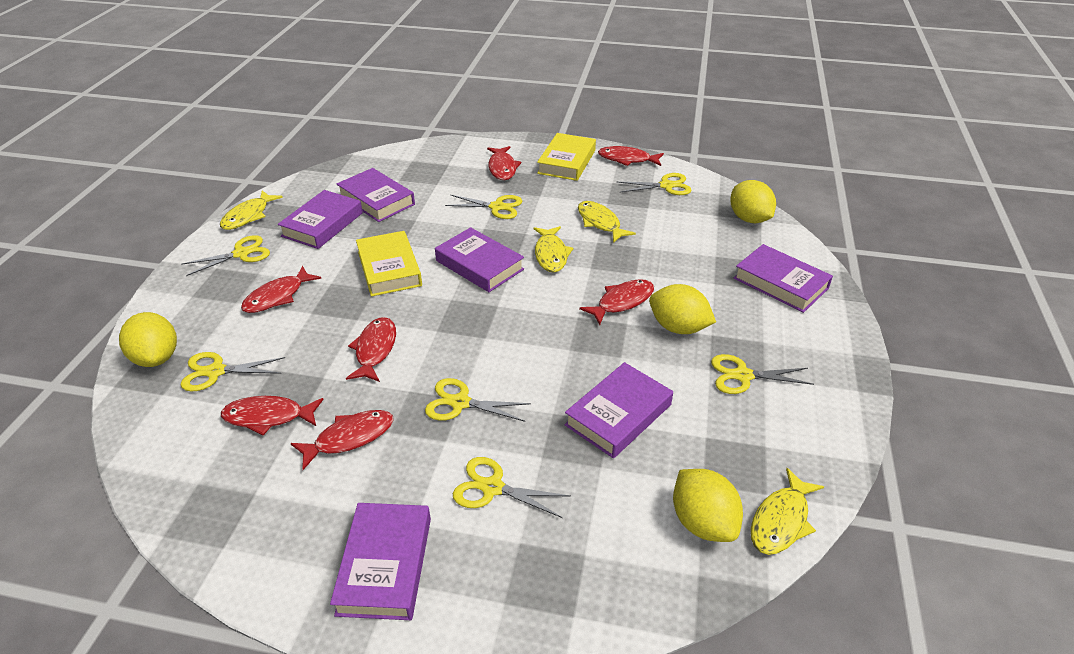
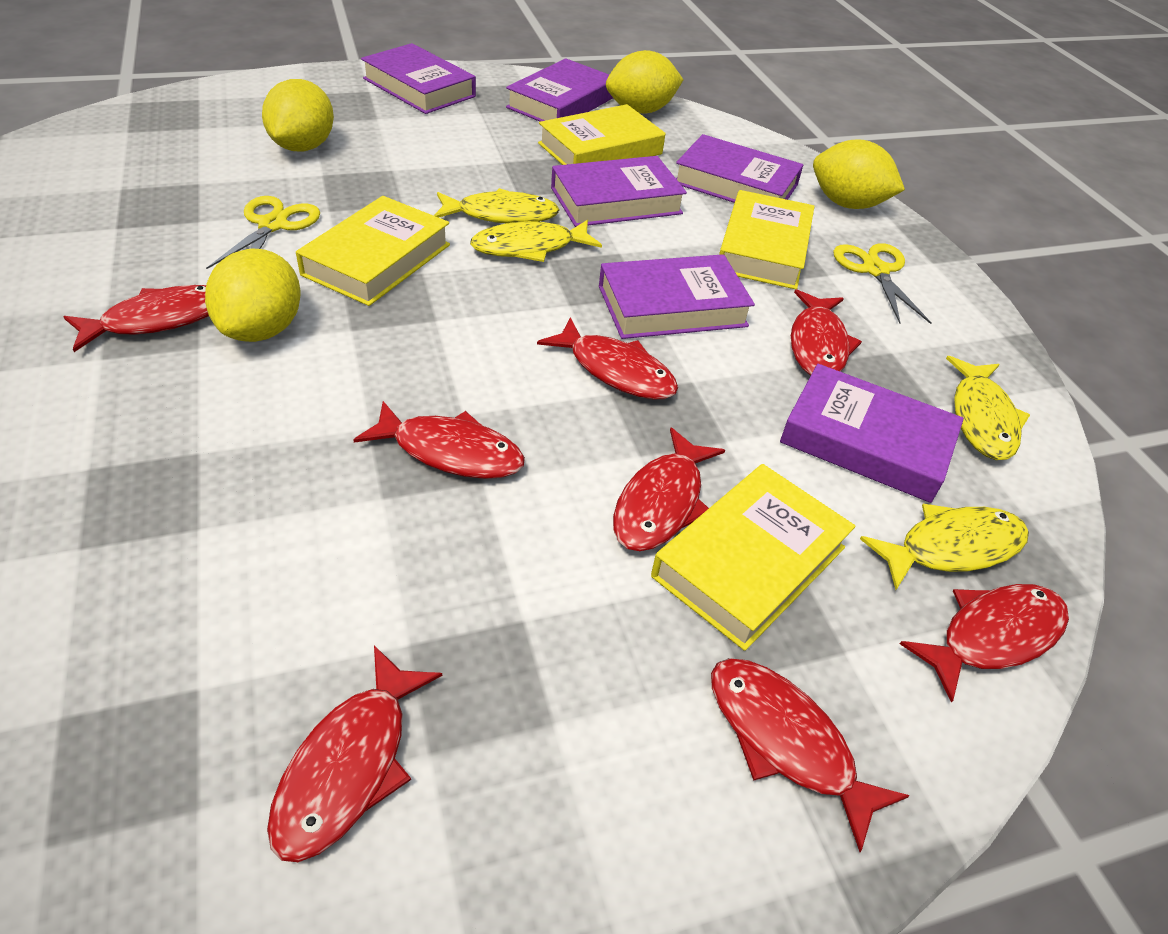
red fish: [221,396,323,435] [241,266,321,313] [291,410,394,470] [346,317,396,382] [487,146,521,180] [579,279,654,325] [598,146,664,166] = 7 -> [64,285,209,352] [267,645,442,862] [353,401,525,479] [537,317,678,400] [613,427,725,551] [711,658,909,852] [791,290,862,376] [900,584,1069,703] = 8
yellow book: [356,231,422,297] [537,133,596,181] = 2 -> [296,196,450,306] [538,104,666,165] [651,464,855,651] [719,190,815,290] = 4
yellow scissors: [181,235,270,276] [181,352,285,392] [425,378,531,422] [445,195,522,219] [453,457,571,518] [618,173,692,195] [711,354,814,394] = 7 -> [206,196,320,269] [833,243,932,324] = 2

